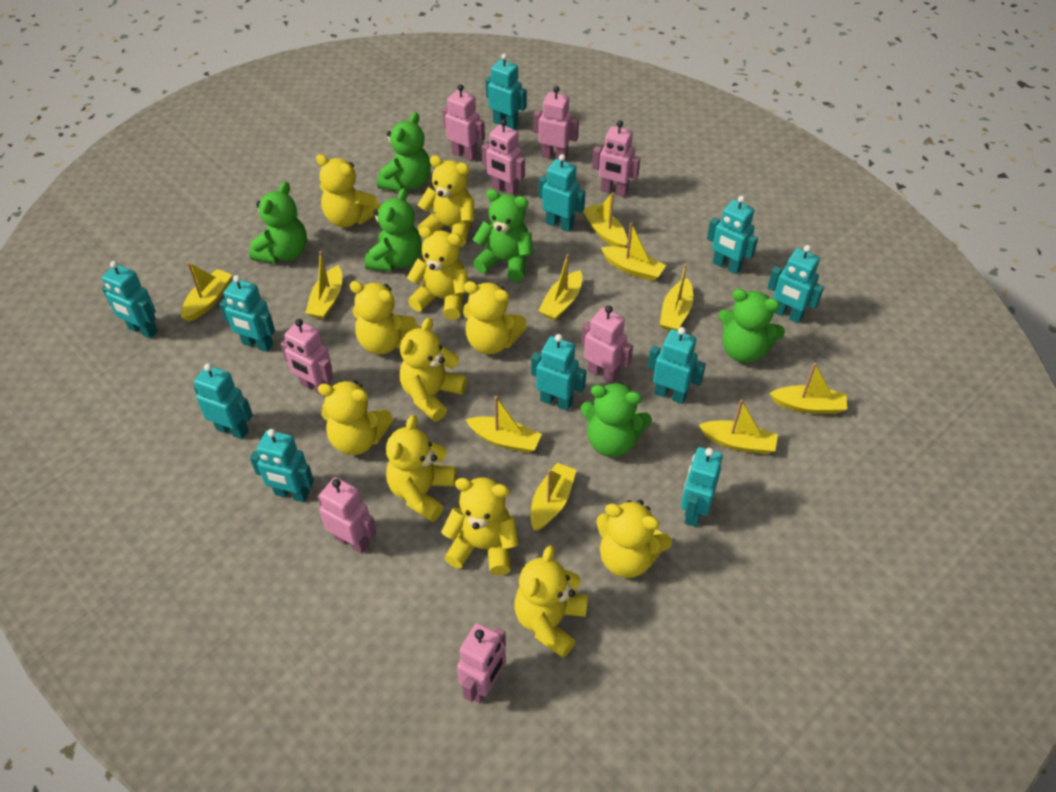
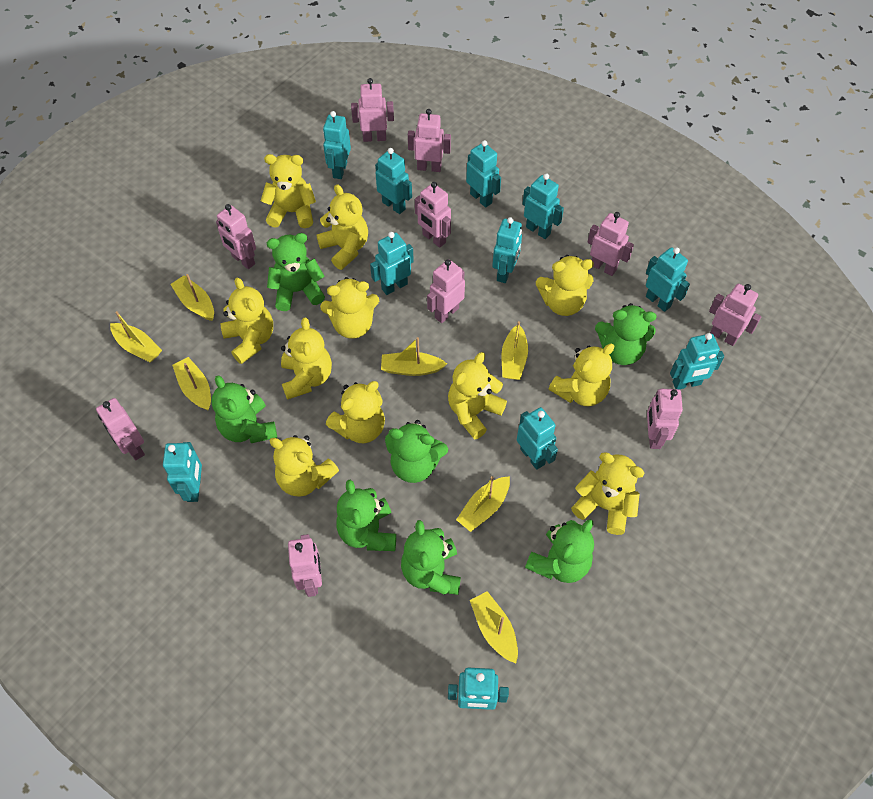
green teddy bear: [249,182,307,264] [365,188,422,271] [377,112,431,191] [472,189,533,282] [580,382,652,457] [718,289,785,363] = 6 -> [211,375,277,443] [266,233,325,311] [336,480,396,551] [385,420,448,483] [401,520,461,595] [525,519,594,583] [595,303,656,365] = 7
pink robot: [281,319,333,397] [317,477,377,554] [443,84,485,161] [457,623,506,704] [482,119,525,196] [533,86,579,161] [581,306,633,383] [592,120,640,197] = 8 -> [96,398,145,460] [216,204,256,269] [288,534,322,597] [351,78,394,142] [408,109,451,172] [415,182,451,248] [427,259,465,323] [587,212,634,276] [647,389,683,449] [709,284,761,346] = 10
yellow boat: [181,262,232,322] [305,251,342,319] [466,396,542,453] [531,463,577,531] [539,254,582,321] [583,192,627,248] [601,222,666,281] [660,264,693,331] [699,399,778,454] [769,363,847,414] = 10 -> [110,311,162,363] [170,274,214,321] [172,357,211,410] [381,337,447,376] [456,476,510,532] [470,591,518,663] [501,321,528,380] = 7

